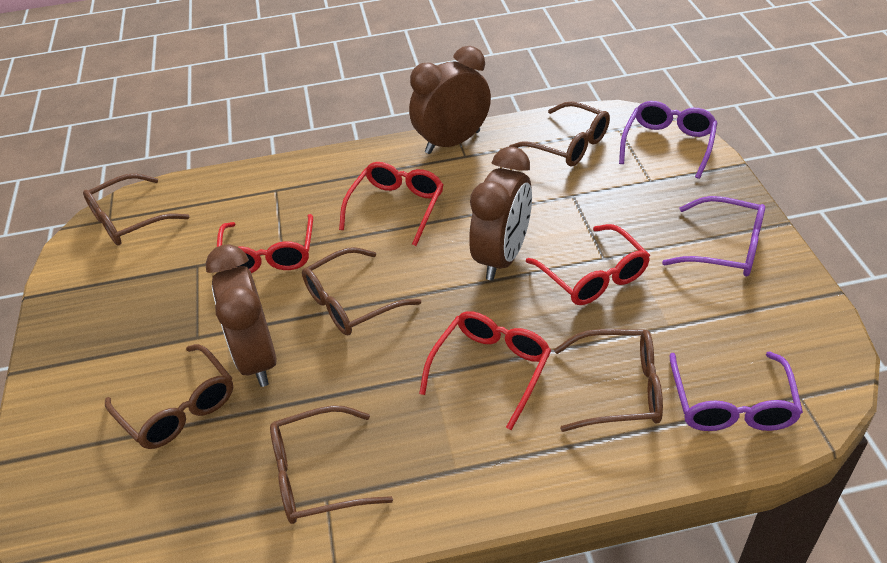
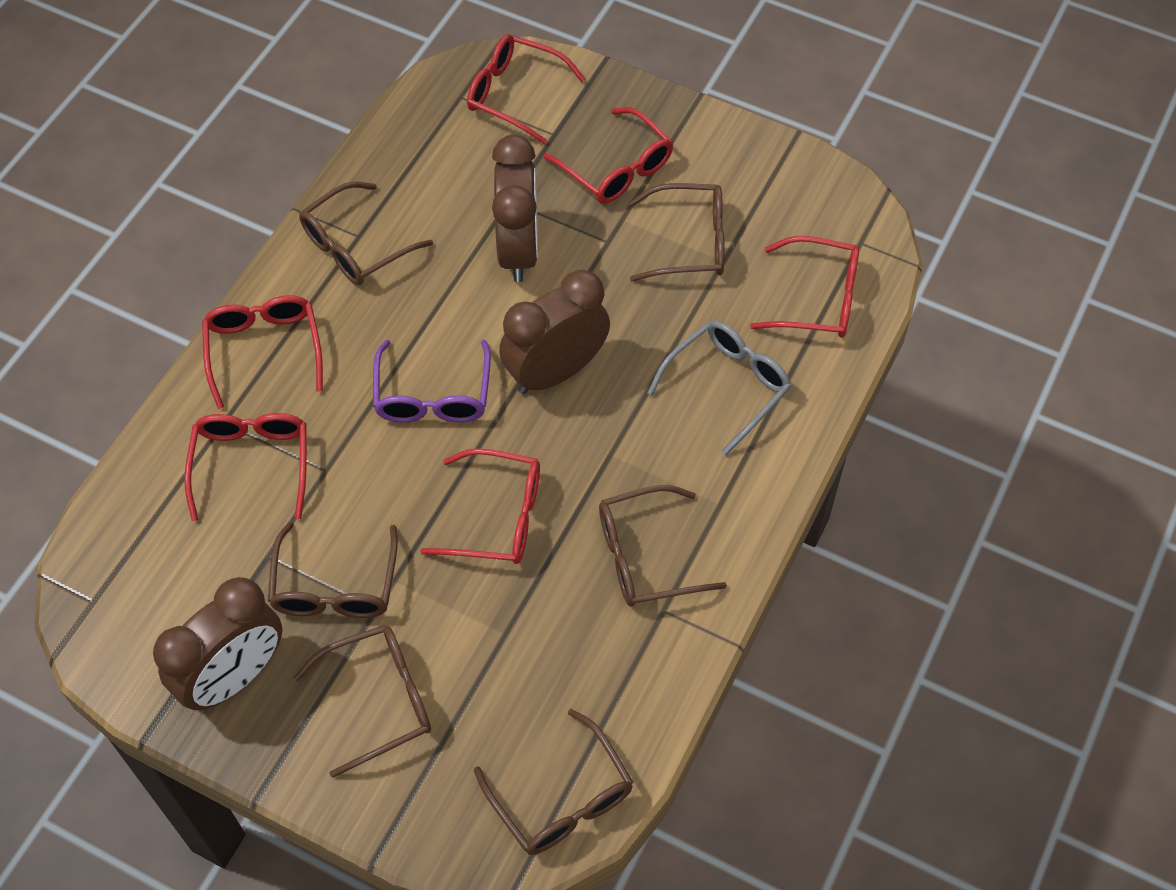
grey glasses: none = 0 -> [648,321,792,455] = 1
purple glasses: [619,101,718,179] [662,196,765,277] [670,352,803,431] = 3 -> [373,340,491,423] = 1
red glasses: [217,214,313,273] [339,162,444,246] [419,311,551,430] [526,224,650,305] = 4 -> [184,413,307,521] [202,295,323,409] [420,448,540,564] [467,34,585,144] [543,107,673,204] [750,236,859,338] = 6

